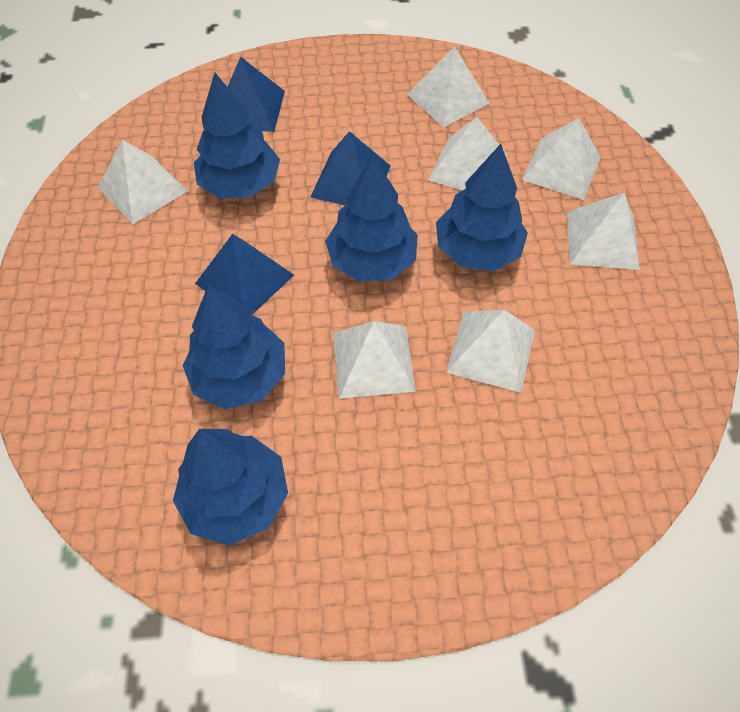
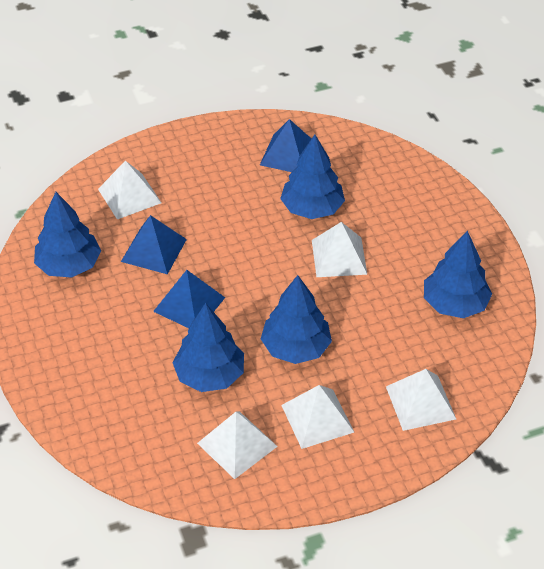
white pyramid: [98,140,188,225] [333,321,416,399] [407,46,489,128] [428,117,507,191] [446,310,535,393] [522,118,601,200] [567,193,640,270] = 7 -> [98,161,161,219] [197,411,278,479] [281,385,354,449] [312,222,367,277] [386,369,456,431] = 5

